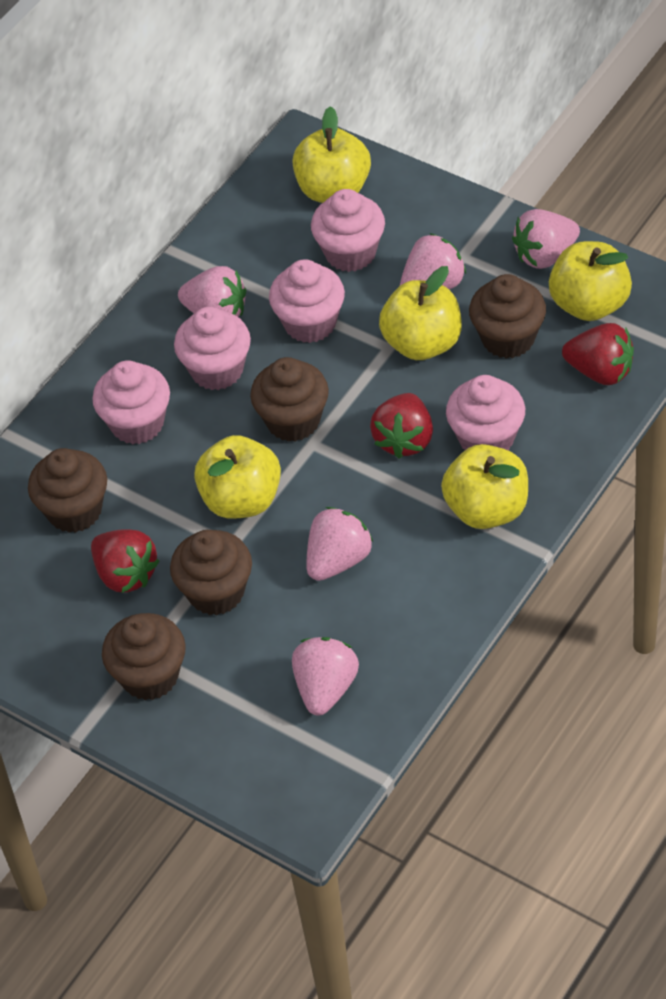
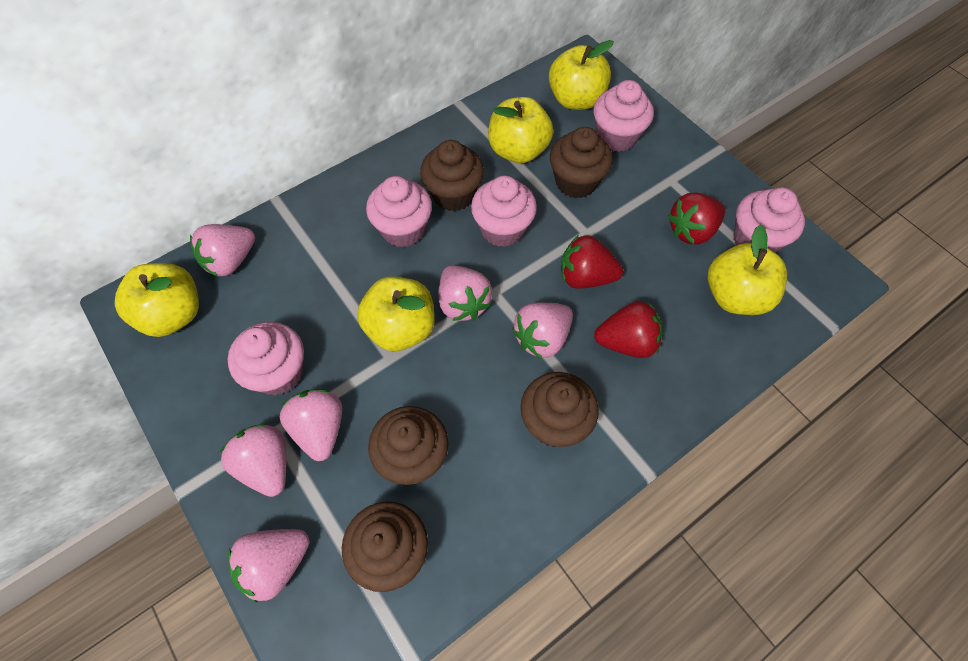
pink strawberry: [178,266,246,317] [292,637,359,716] [306,507,373,581] [400,233,466,289] [512,209,580,269] = 5 -> [190,224,255,277] [220,424,286,497] [228,529,310,603] [280,389,342,461] [439,265,492,321] [512,303,573,359] = 6

